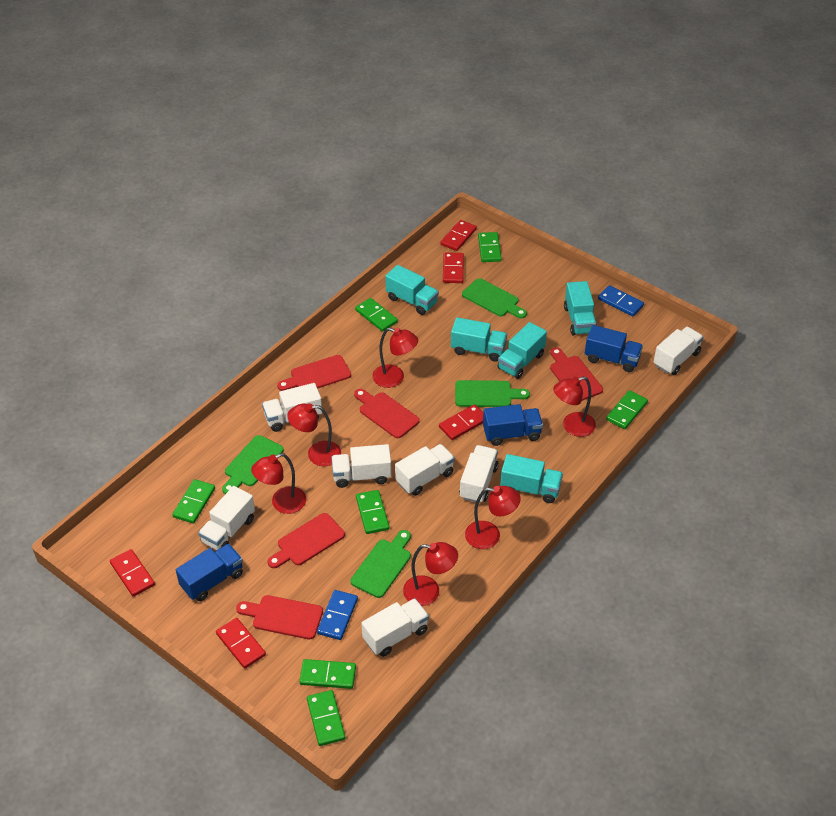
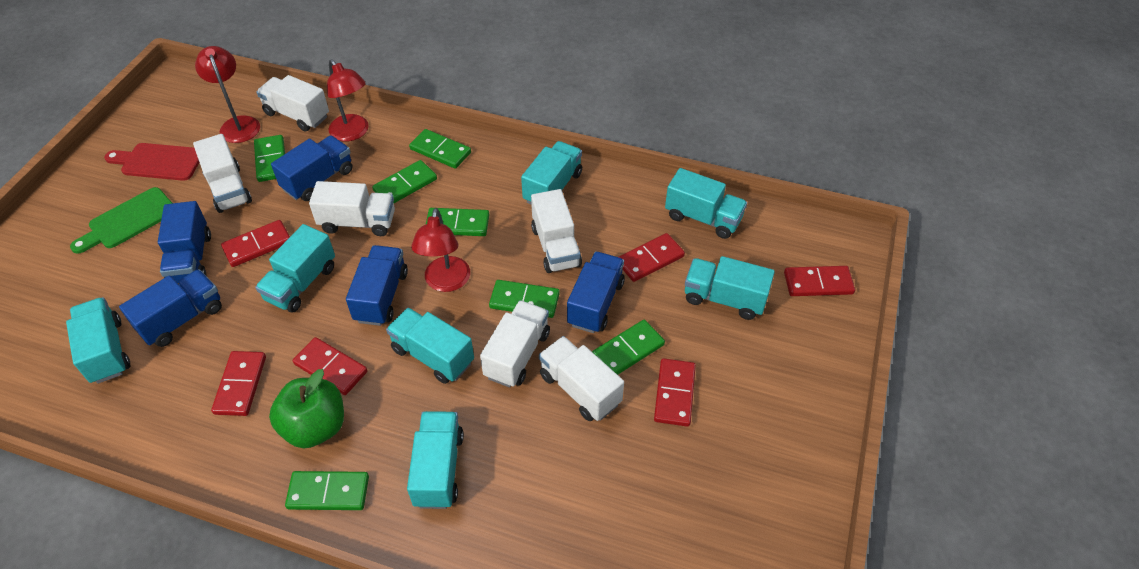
blue domino: [317,590,358,640] [598,285,644,316] = 2 -> none = 0
blue truck: [176,544,243,601] [483,404,543,446] [585,325,643,372] = 3 -> [119,269,222,347] [158,201,211,284] [271,135,352,201] [346,245,408,326] [567,252,625,333] = 5
green apple: none = 0 -> [269,369,344,448] = 1
green cutting board: [222,435,284,494] [351,530,411,598] [455,380,530,407] [462,278,527,318] = 4 -> [70,187,172,254] = 1
red cutting board: [236,595,323,639] [267,513,345,568] [277,355,351,391] [354,389,420,438] [550,347,603,401] = 5 -> [104,143,200,181] = 1
red domino: [110,549,155,597] [216,618,266,669] [439,404,483,440] [440,220,477,251] [443,252,464,283] = 5 -> [211,351,266,416] [221,220,290,267] [293,337,367,395] [619,233,685,282] [654,358,696,427] [784,266,855,296] = 6
red lamp: [251,453,306,514] [287,403,341,466] [372,328,418,388] [403,542,458,606] [465,486,521,549] [553,376,596,437] = 6 -> [195,46,260,143] [327,59,369,141] [411,208,470,292] = 3
turquoise truck: [385,265,439,315] [451,317,507,362] [498,322,547,379] [500,454,563,503] [564,281,596,336] = 5 -> [66,297,130,384] [255,224,335,312] [386,308,474,384] [407,411,464,509] [521,141,582,205] [665,168,747,239] [685,256,775,320] = 7
white truck: [198,486,255,550] [262,383,322,432] [331,444,391,488] [361,598,429,657] [395,444,455,496] [459,445,499,503] [654,327,704,375] = 7 -> [193,134,252,213] [256,75,329,132] [309,181,395,236] [480,300,550,387] [531,189,582,273] [539,336,624,421] = 6

